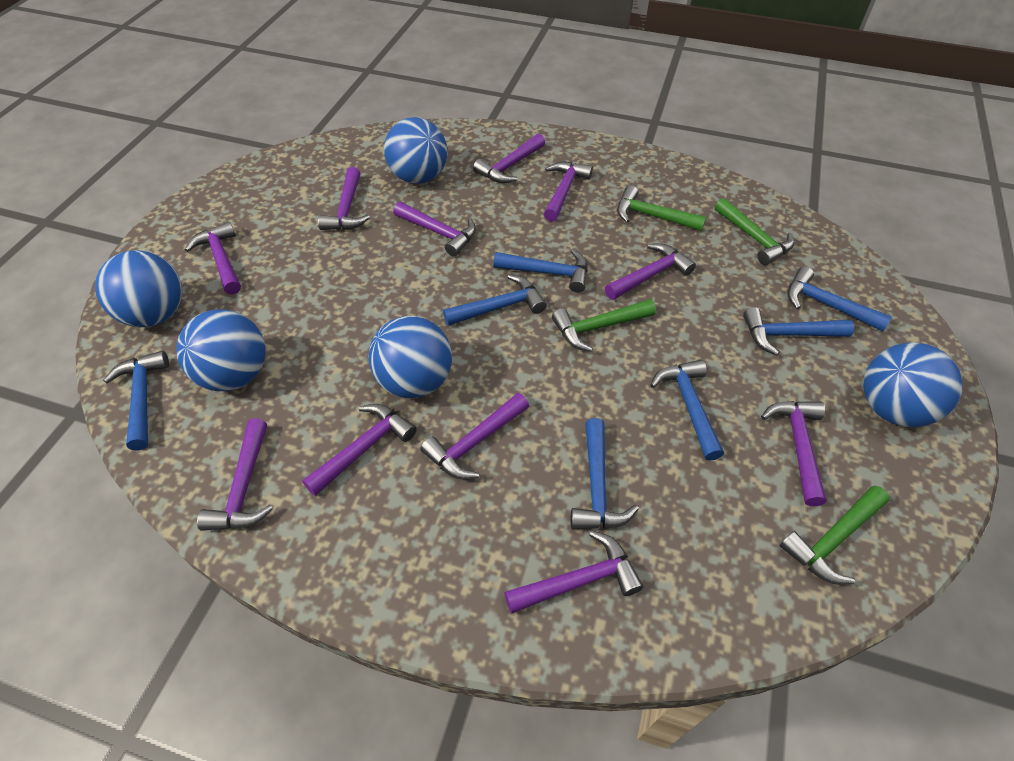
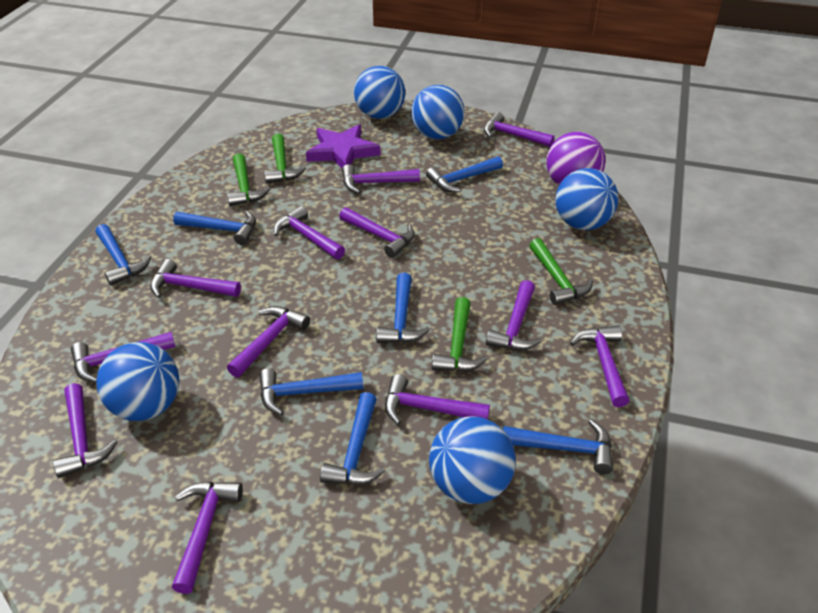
purple ball: none = 0 -> [546,132,606,185] = 1
purple hammer: [185,222,241,295] [197,418,273,531] [302,404,417,496] [318,167,370,230] [393,202,476,257] [420,393,529,479] [473,134,545,183] [504,531,644,614] [544,162,593,222] [605,243,696,300] [761,401,827,506] = 11 -> [53,383,118,478] [71,332,176,383] [150,259,241,298] [172,482,243,594] [227,306,310,378] [274,206,345,259] [339,207,415,258] [342,164,420,194] [385,374,490,425] [484,112,555,147] [486,280,542,350] [570,325,629,407] = 12
purple star: none = 0 -> [306,125,381,168] = 1

